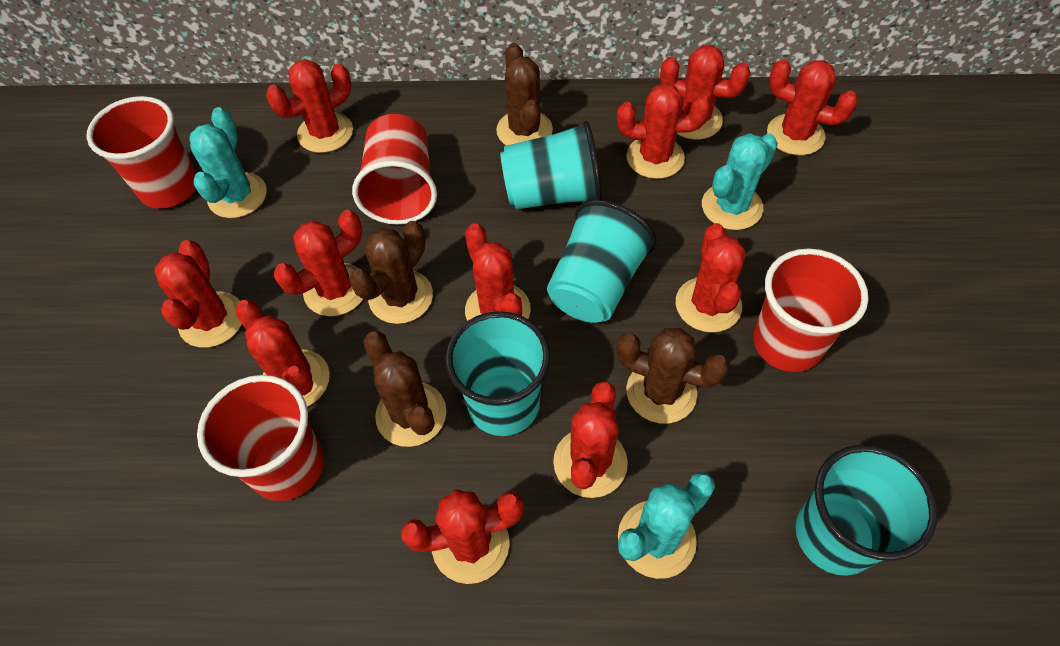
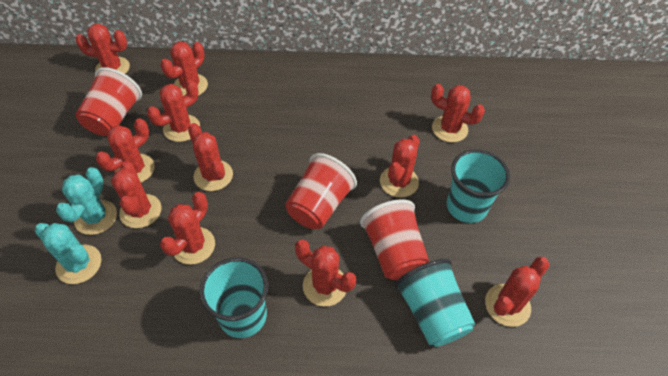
brown cactus: [349,221,433,324] [363,331,447,447] [496,43,553,146] [617,328,730,424] = 4 -> none = 0
red cup: [86,96,197,209] [197,375,324,501] [352,114,437,225] [753,248,869,372] = 4 -> [76,67,142,136] [285,153,357,229] [360,199,429,280] = 3
turquoise cactus: [189,107,267,218] [618,472,715,579] [702,133,778,230] = 3 -> [35,223,101,284] [56,167,117,235] = 2
turquoise cup: [445,311,550,436] [500,121,602,209] [547,200,657,323] [795,445,938,576] = 4 -> [199,257,268,338] [395,259,475,347] [447,149,510,223] = 3

